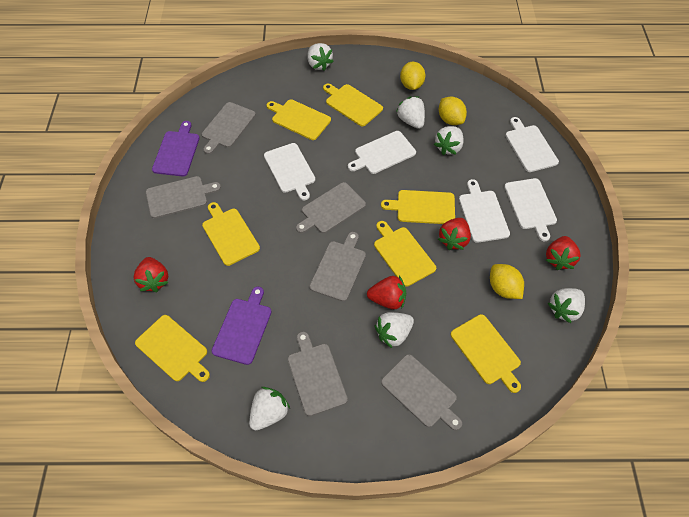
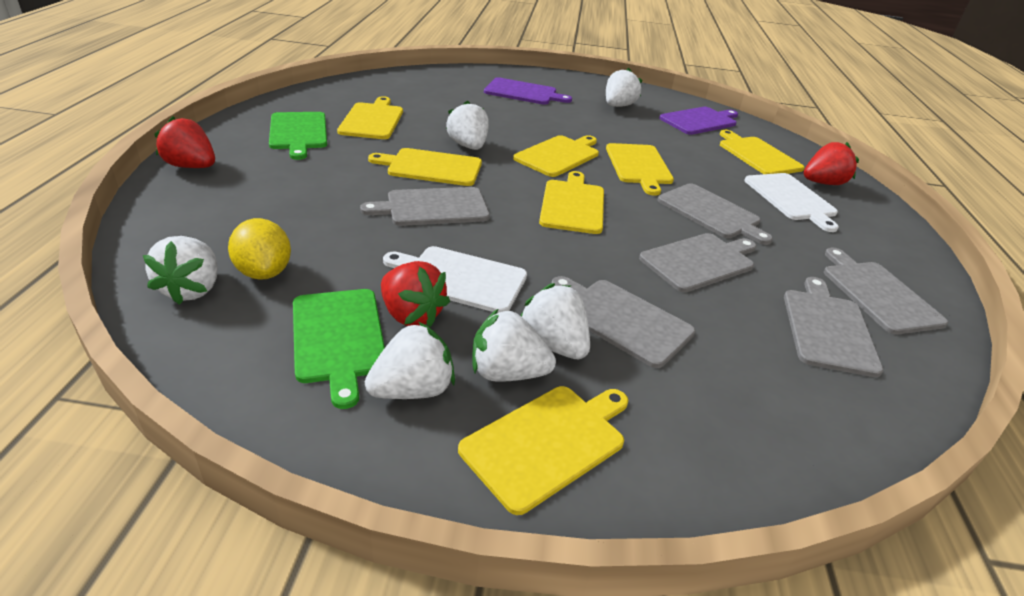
green cutting board: none = 0 -> [269,112,327,160] [293,289,385,409] = 2
red strawberry: [134,257,169,292] [367,276,407,309] [438,218,471,250] [546,236,580,270] = 4 -> [155,116,215,168] [381,261,450,327] [804,142,859,185] = 3
white cutting board: [264,143,315,200] [348,131,416,174] [459,179,510,243] [504,178,557,241] [505,117,559,172] = 5 -> [383,246,527,313] [745,173,839,232] = 2
yellow lemon: [400,62,426,90] [439,97,467,125] [490,264,524,299] = 3 -> [228,218,291,280] = 1

